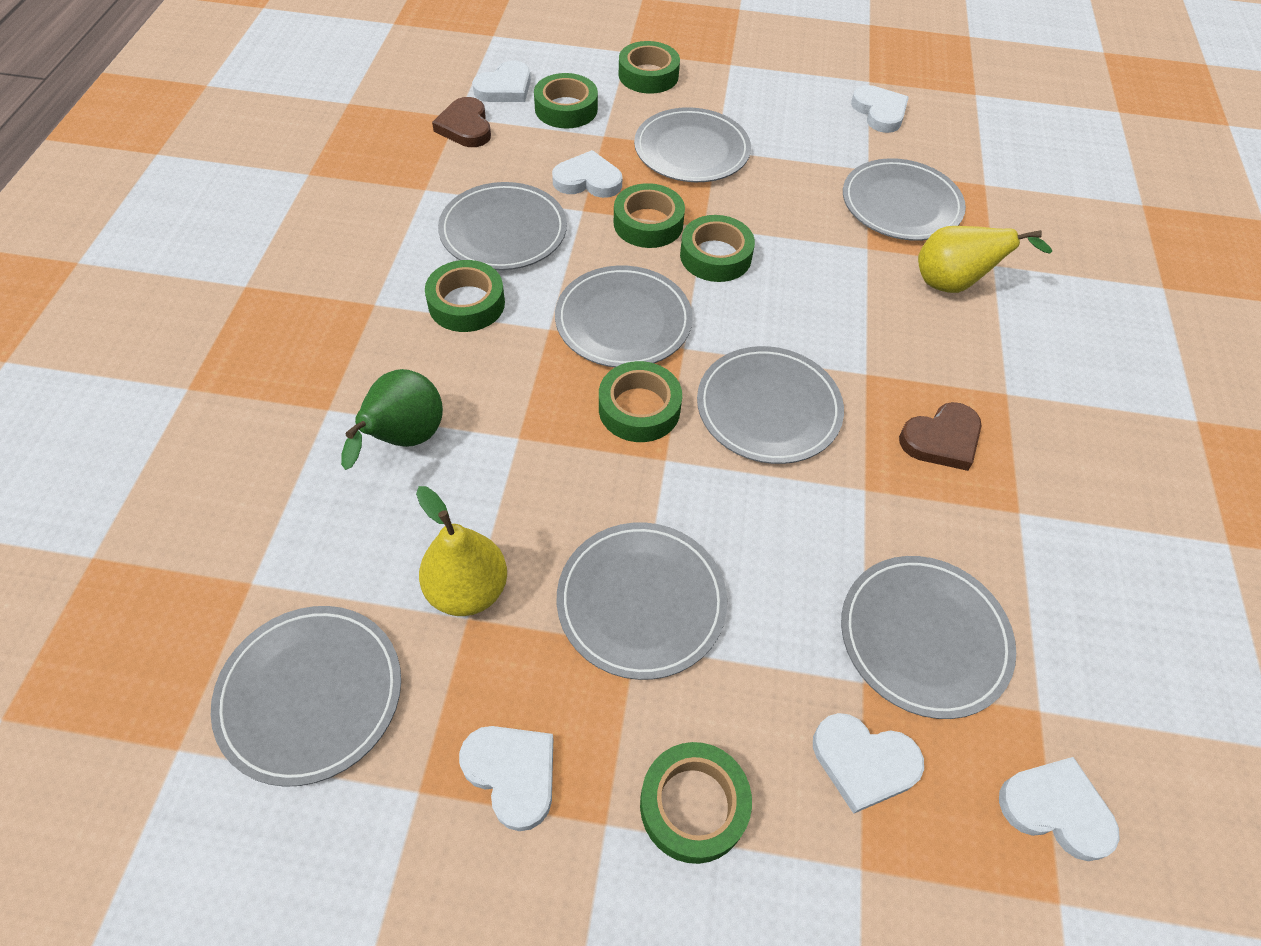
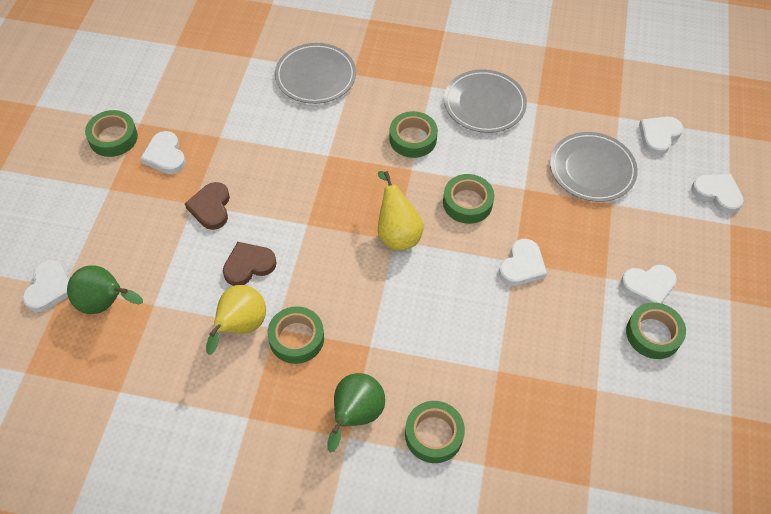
green pear: [341,369,443,470] = 1 -> [67,265,143,314] [327,373,385,453] = 2
green tape: [425,260,505,332] [534,73,598,129] [599,361,682,442] [614,183,685,248] [619,41,680,94] [640,742,752,864] [680,215,755,282] = 7 -> [85,110,138,157] [268,306,324,364] [389,111,438,158] [405,401,465,463] [443,174,494,224] [626,303,686,359] = 6
grey plate: [211,606,401,787] [438,182,567,270] [555,266,693,367] [557,522,727,680] [634,107,751,182] [697,346,844,464] [841,556,1016,719] [843,158,966,241] = 8 -> [275,43,356,104] [444,69,527,133] [550,132,638,202] = 3

